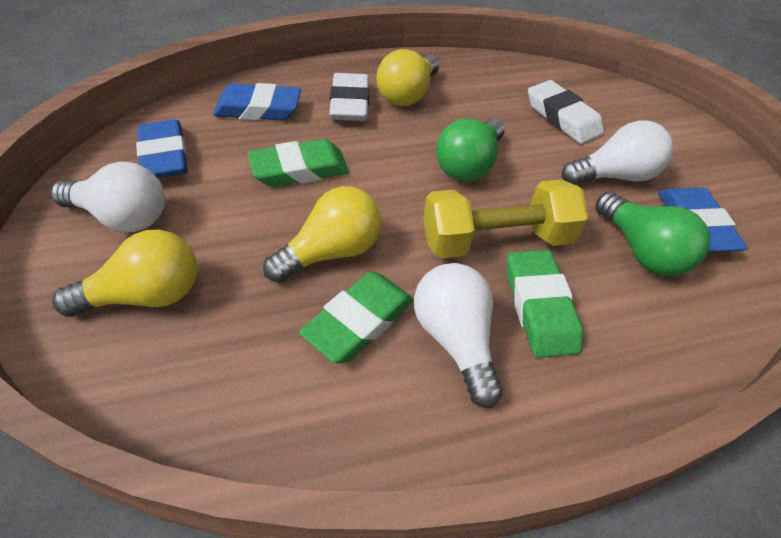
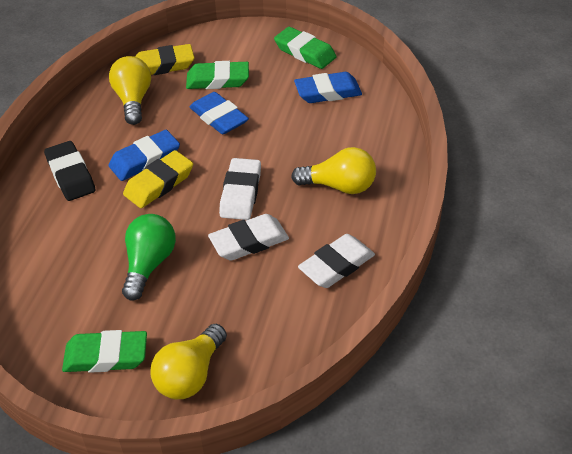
black eraser: none = 0 -> [44,141,95,201] = 1
green light bulb: [436,118,505,181] [595,192,710,276] = 2 -> [122,214,176,301] = 1
white eraser: [329,73,369,121] [528,80,604,144] = 2 -> [208,214,289,261] [219,158,261,220] [298,234,375,288] = 3
white light bulb: [51,162,165,232] [414,263,503,408] [562,120,673,185] = 3 -> none = 0
yellow dumbbell: [423,179,589,259] = 1 -> none = 0
yellow eraser: none = 0 -> [123,150,193,208] [135,44,195,75] = 2

